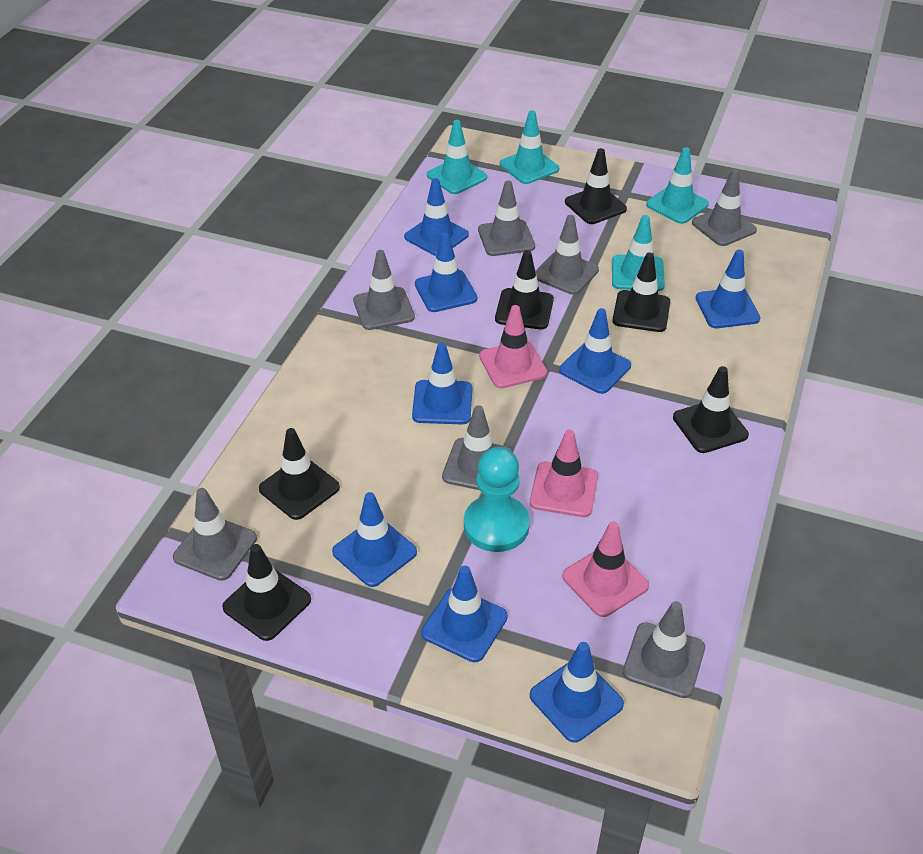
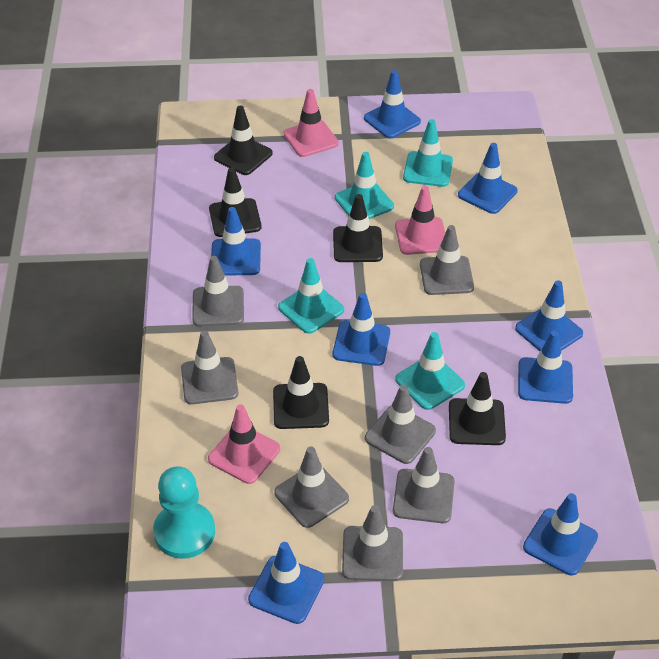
black traffic cone: [222,544,311,641] [259,428,340,520] [495,250,554,329] [565,148,627,224] [612,252,670,332] [673,366,749,453] = 6 -> [209,168,262,237] [214,106,273,175] [273,356,329,429] [333,194,383,262] [449,372,506,445] = 5

